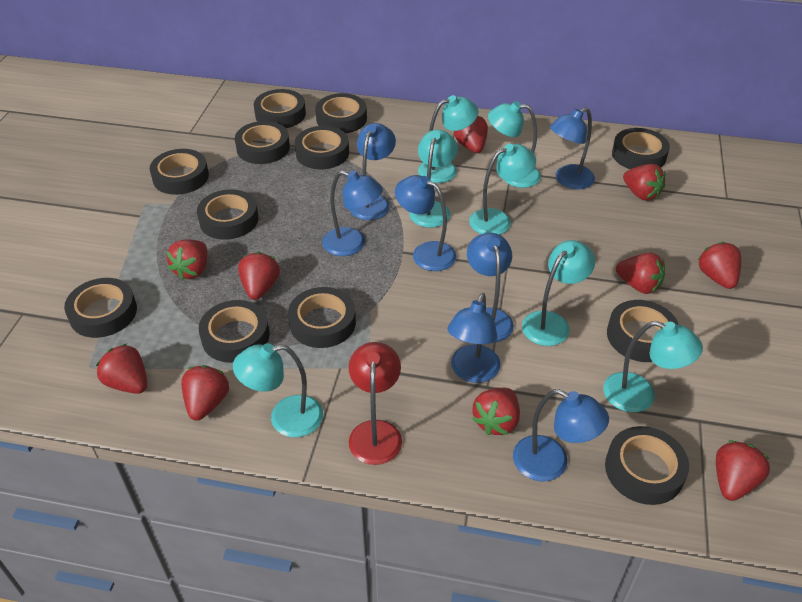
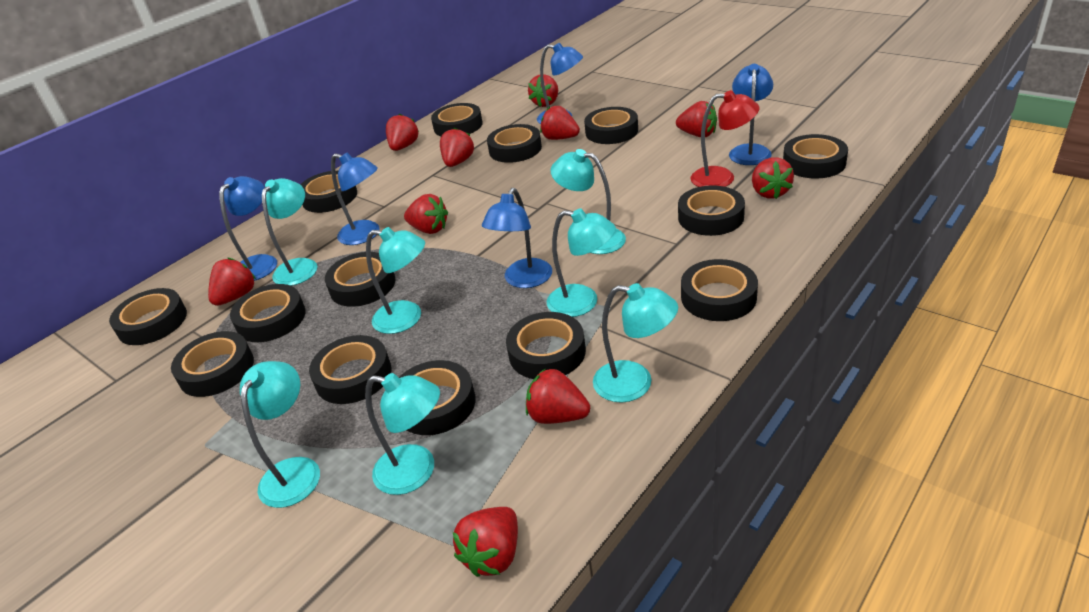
black tape: [64,278,137,338] [150,149,209,195] [197,189,258,240] [199,300,270,363] [235,121,290,164] [254,89,306,128] [288,287,356,348] [295,126,349,169] [315,93,367,133] [605,426,689,505] [607,300,679,362] [612,128,670,169] = 12 -> [109,288,187,345] [171,331,254,397] [230,284,306,342] [301,171,357,213] [309,335,391,404] [325,252,396,307] [399,360,476,435] [431,103,483,136] [487,124,542,163] [506,312,586,379] [584,107,638,144] [678,185,745,236] [681,259,758,321] [783,134,848,179] = 14
blue lamp: [322,170,383,256] [349,123,396,220] [395,175,456,271] [447,293,501,383] [467,233,514,343] [513,389,609,482] [550,107,595,189] = 7 -> [219,176,277,281] [331,153,379,245] [482,188,552,288] [537,43,583,124] [729,64,773,165] = 5

